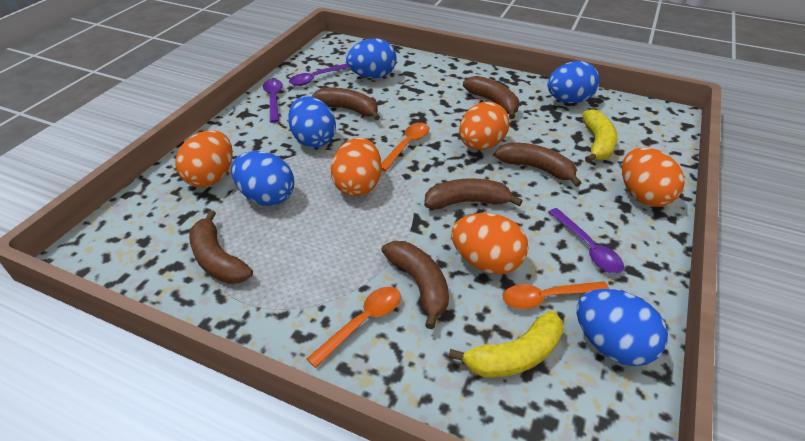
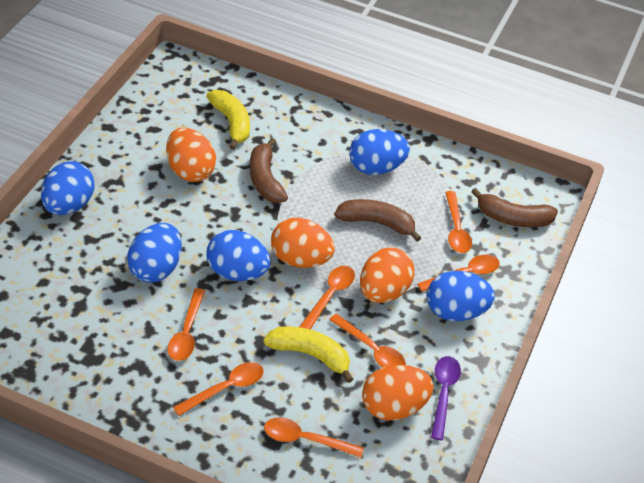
brown banana: [189,210,253,284] [311,88,380,120] [381,241,449,329] [424,178,522,209] [463,76,519,119] [494,143,582,187] = 6 -> [250,138,288,203] [334,199,421,242] [471,188,558,227] = 3
orange egg: [175,130,232,187] [331,138,382,196] [451,213,528,274] [459,101,509,150] [622,147,685,207] = 5 -> [166,128,216,182] [271,218,335,268] [360,247,414,303] [362,365,434,420] = 4
orange spoon: [307,287,401,368] [381,123,429,171] [503,281,609,309] = 3 -> [167,288,205,361] [173,362,264,416] [264,417,364,458] [299,266,355,330] [329,314,406,367] [417,255,500,292] [445,191,472,253] = 7
purple spoon: [263,79,283,123] [289,64,349,86] [549,208,624,273] = 3 -> [431,356,461,440] = 1

